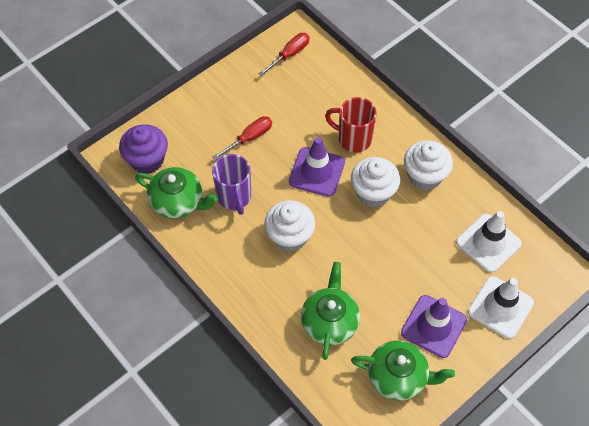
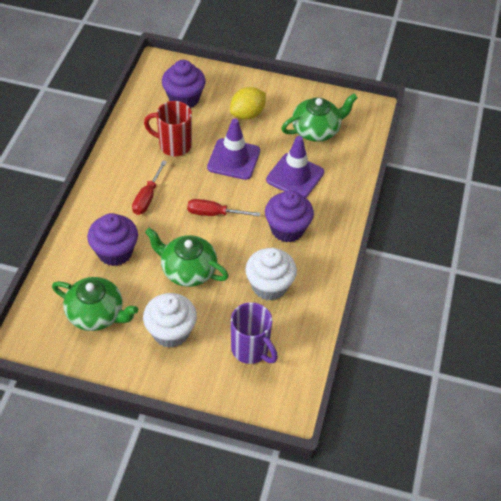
purple cupcake: [119,124,168,174] = 1 -> [87,213,138,266] [162,60,206,109] [265,190,314,242] = 3
white cupcake: [264,200,315,252] [351,157,400,207] [404,140,453,190] = 3 -> [143,293,197,348] [245,248,297,301] = 2
white traffic cone: [456,211,522,273] [468,276,534,339] = 2 -> none = 0
yellow lemon: none = 0 -> [230,87,266,120] = 1

